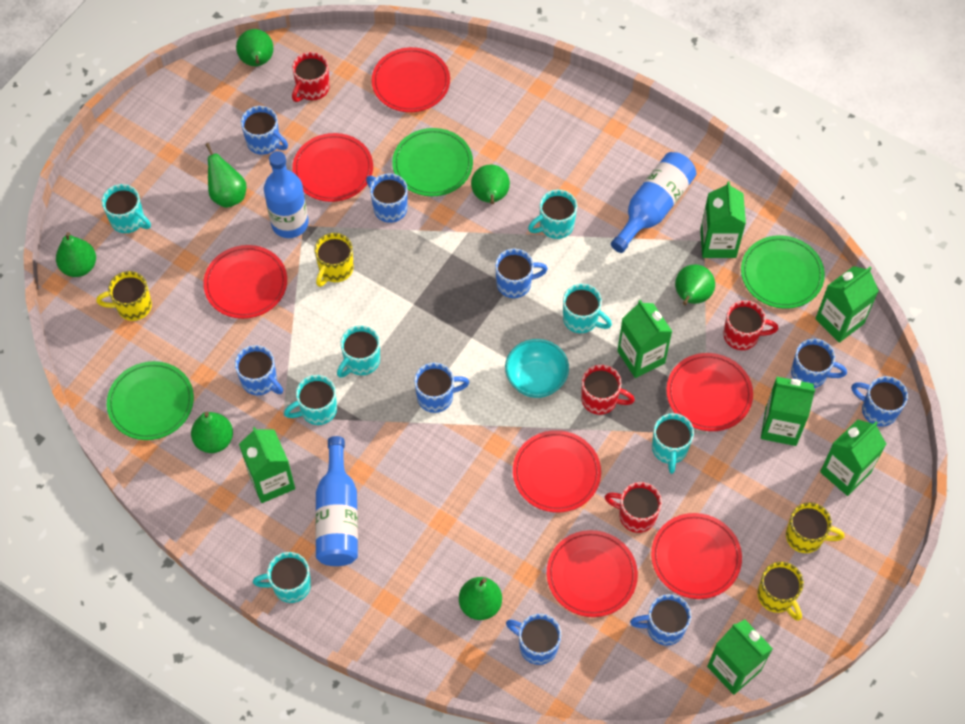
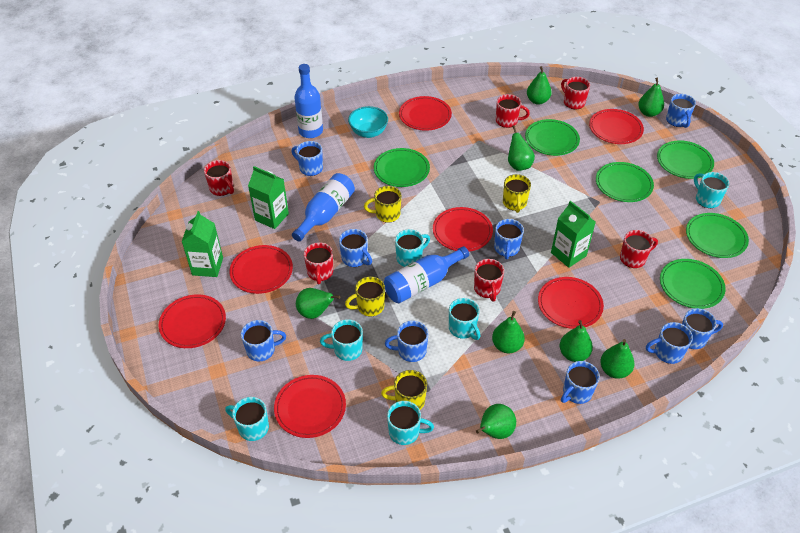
green carton: [239,427,295,503] [617,300,672,378] [700,181,746,258] [707,619,773,695] [761,376,815,446] [815,266,879,343] [820,419,886,496] = 7 -> [182,211,223,277] [248,166,289,229] [551,201,596,268] = 3
green pear: [56,232,96,277] [191,412,233,453] [205,143,247,208] [236,29,273,66] [459,577,502,620] [471,165,510,204] [675,265,715,305] = 7 -> [296,288,340,319] [476,404,516,439] [492,311,525,353] [508,125,535,171] [527,66,552,105] [560,320,593,362] [600,339,634,379] [638,77,664,117] = 8
green plate: [107,361,194,440] [392,128,473,196] [741,235,825,309] = 3 -> [374,148,430,187] [525,119,580,156] [596,162,654,202] [657,140,714,179] [660,259,725,309] [686,213,749,258] = 6
red mug: [292,52,330,102] [581,364,635,415] [605,482,662,533] [723,300,778,350] = 4 -> [204,160,234,196] [304,242,333,284] [474,259,504,301] [496,94,530,128] [561,77,590,109] [620,230,658,268] = 6
turquoise mug: [101,184,151,233] [253,552,311,603] [284,375,337,425] [337,325,380,378] [528,190,577,239] [563,284,612,333] [652,413,694,474] = 7 -> [225,397,269,441] [320,319,363,361] [387,401,434,445] [395,229,430,267] [449,298,481,340] [694,172,729,208] = 6

